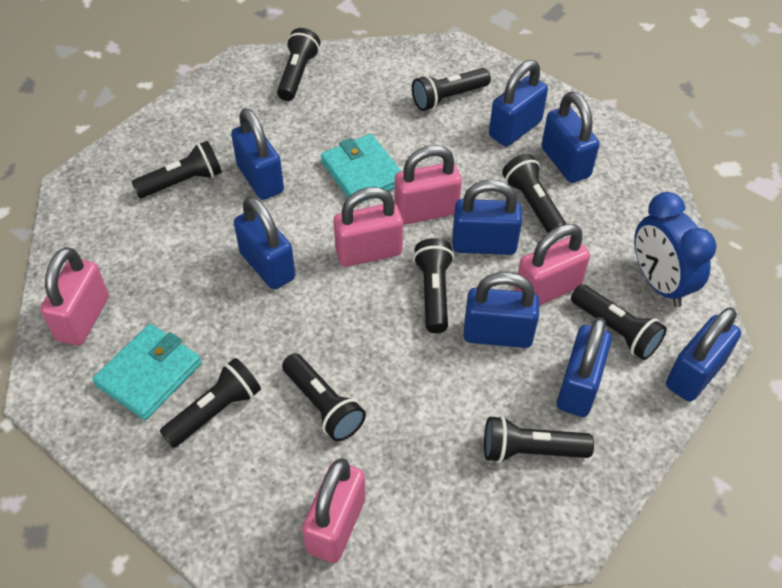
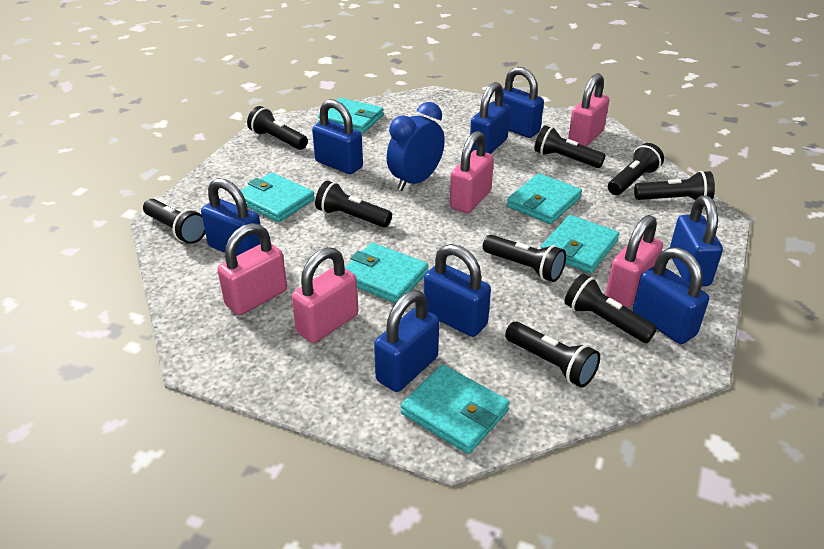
turquoise wallet: [92,324,202,420] [321,134,401,203] = 2 -> [240,173,315,222] [318,98,384,134] [345,243,429,303] [401,364,510,454] [507,173,582,224] [541,215,619,273] = 6

